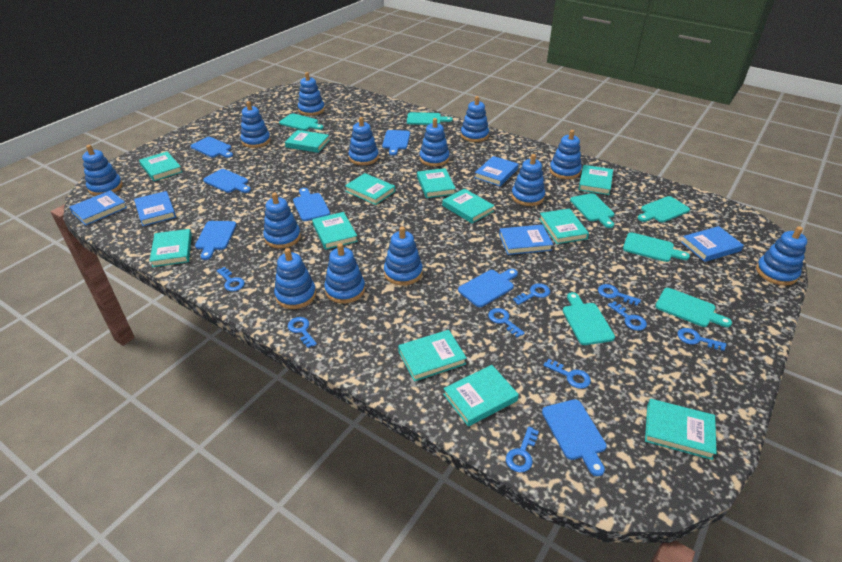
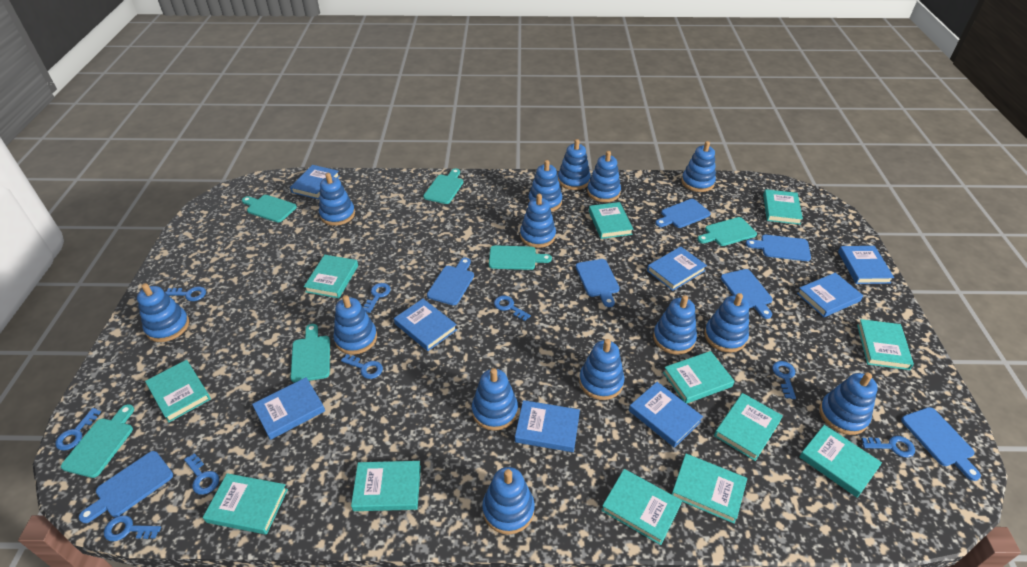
blue book: [69,190,127,225] [134,191,176,226] [474,156,519,186] [499,225,553,255] [681,226,744,262] = 5 -> [252,377,325,440] [290,165,340,199] [394,299,457,351] [515,400,580,452] [629,382,703,448] [647,246,707,291] [797,273,863,317] [838,246,894,284] = 8
blue stacking toy: [82,145,123,196] [241,101,271,148] [263,193,301,248] [274,248,316,309] [298,72,325,116] [324,243,365,303] [349,117,379,165] [384,226,423,285] [419,118,450,166] [461,96,489,142] [511,154,545,206] [549,130,582,179] [756,227,807,285] = 13 -> [137,283,189,342] [319,173,355,226] [334,295,377,355] [472,368,518,431] [482,467,535,534] [520,194,556,248] [528,160,562,212] [558,139,591,190] [579,339,624,400] [587,151,621,202] [653,295,697,355] [682,141,716,192] [704,293,749,352] [819,373,878,435] = 14
turquoise cutting board: [279,113,324,131] [407,112,453,125] [563,292,615,345] [570,193,615,228] [623,232,690,262] [638,196,690,222] [655,288,732,327] = 7 -> [61,404,134,478] [242,195,297,222] [291,324,330,383] [423,169,463,204] [489,245,552,270] [697,217,757,246] = 6

